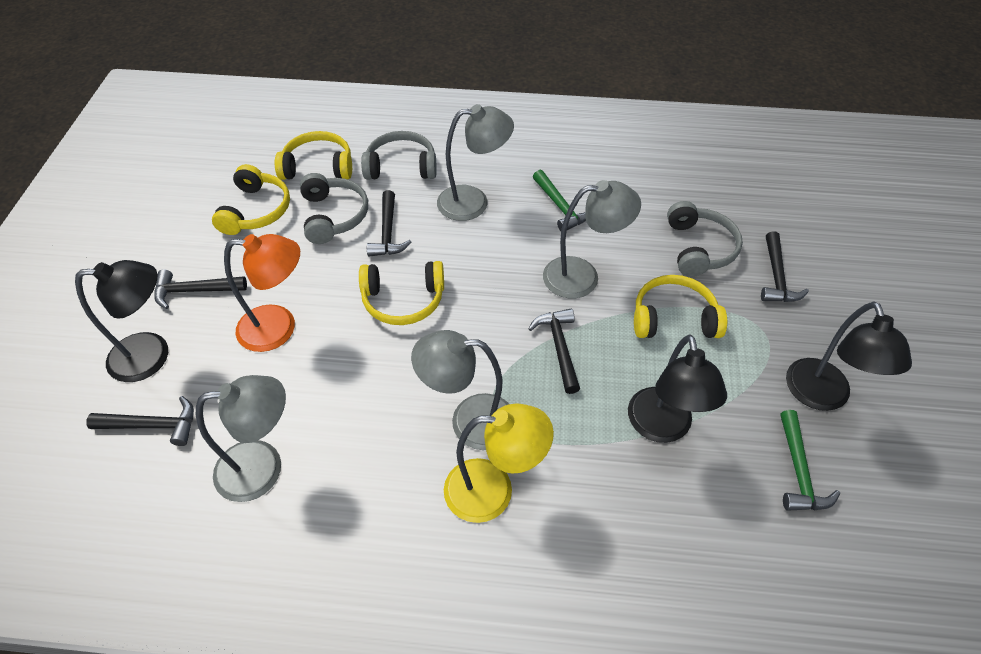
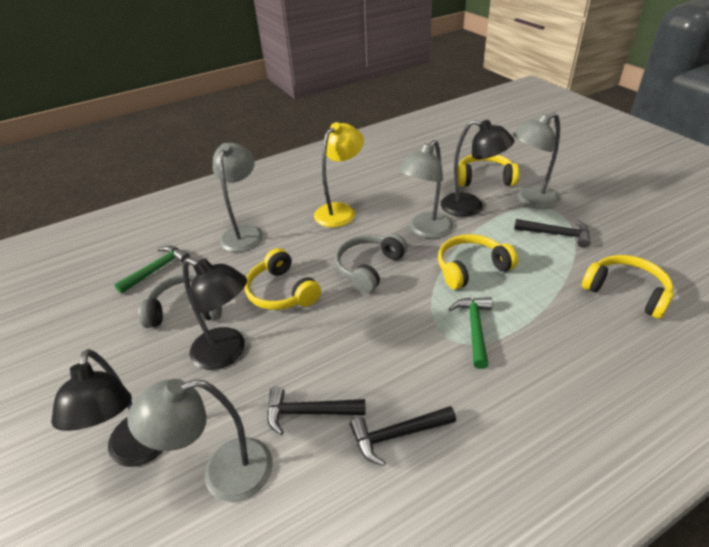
black hammer: [86,396,194,446] [154,269,247,309] [367,190,411,257] [528,309,580,394] [761,231,809,302] = 5 -> [267,387,365,435] [350,406,456,466] [514,219,590,248] = 3
grey headphones: [300,173,368,244] [361,131,437,180] [667,201,743,277] = 3 -> [138,273,222,328] [335,233,408,293] = 2
orange lamp: [224,234,300,352] = 1 -> none = 0

